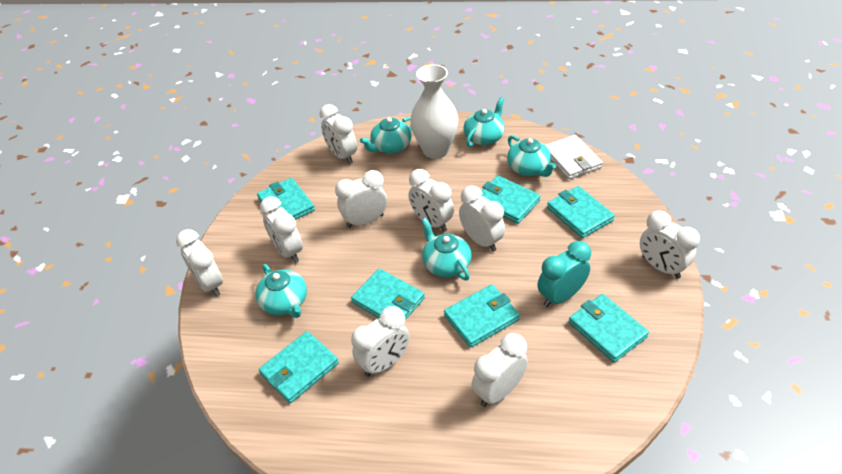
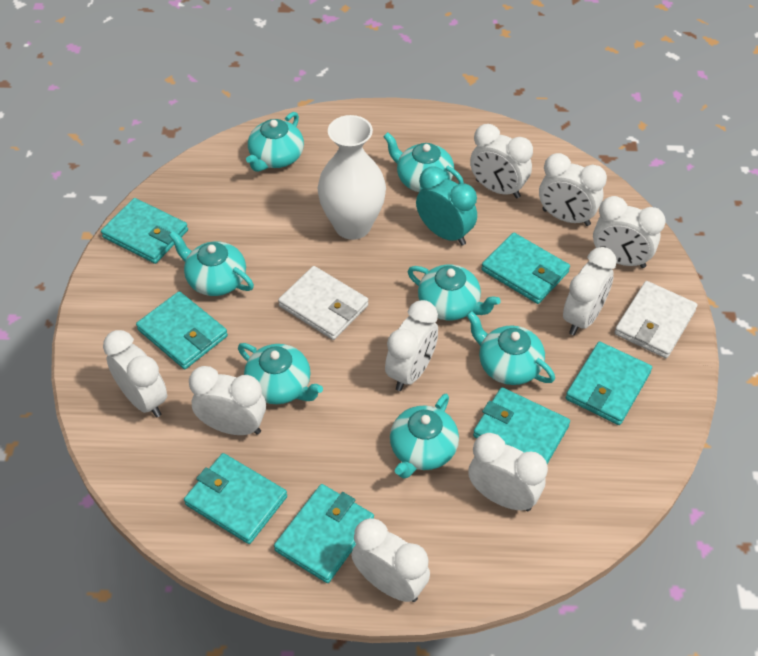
turquoise teapot: [255,264,307,318] [360,117,412,153] [421,218,472,280] [463,97,505,147] [507,135,556,177] = 5 -> [169,231,254,296] [238,343,323,404] [246,112,304,172] [383,132,464,192] [390,394,459,478] [408,265,501,320] [466,311,555,385] = 7
white wallet: [545,135,603,179] = 1 -> [278,266,368,340] [614,281,697,358] = 2

